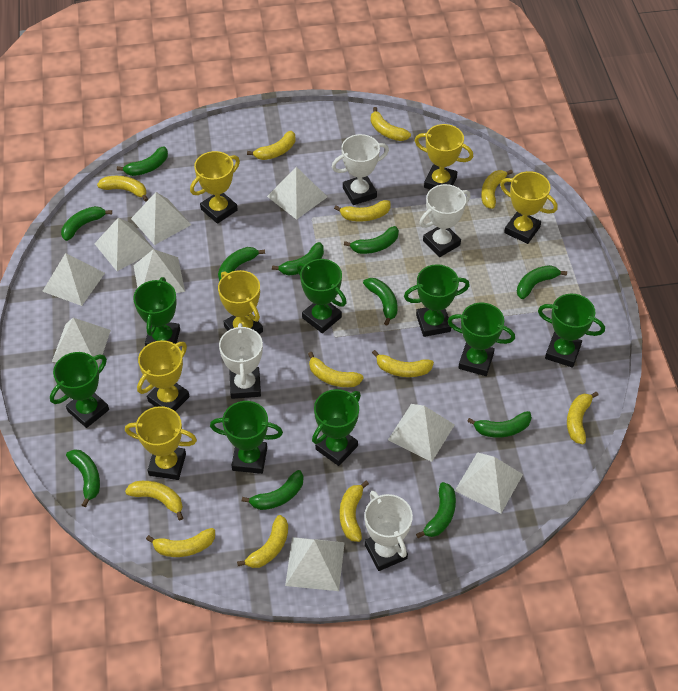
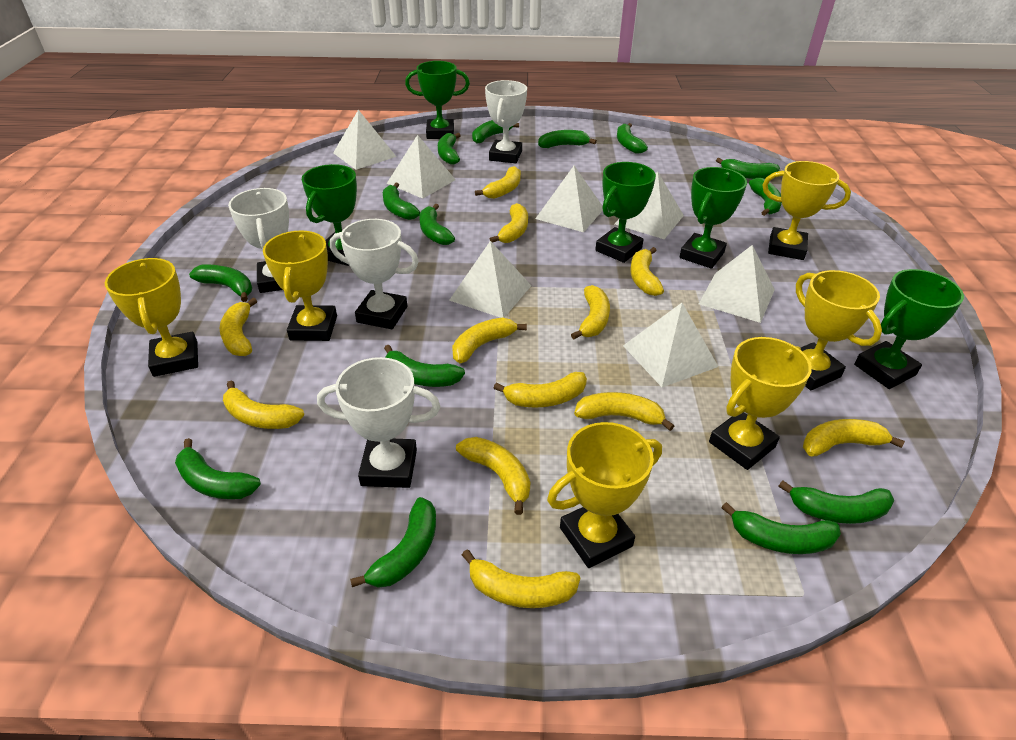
green banana: [61,206,112,241] [66,449,100,507] [117,146,168,176] [218,247,265,281] [242,470,303,510] [272,242,324,276] [344,226,399,254] [363,278,398,326] [416,482,456,538] [467,411,532,437] [517,265,567,299] = 11 -> [175,438,261,499] [189,264,252,302] [350,497,436,588] [383,183,420,220] [384,345,465,387] [419,204,455,245] [438,133,461,164] [472,120,519,144] [538,130,597,148] [617,123,648,154] [716,158,780,179] [721,502,841,554] [749,178,782,216] [778,480,894,524] = 14
green trophy: [50,352,109,428] [133,277,180,346] [210,401,283,474] [297,259,347,333] [312,389,361,466] [404,264,470,337] [448,303,515,376] [538,294,605,368] = 8 -> [302,164,357,266] [405,61,470,139] [595,162,656,263] [679,167,747,269] [854,269,964,389] = 5
white pyramid: [42,253,105,306] [52,318,111,367] [94,218,154,271] [131,192,191,245] [133,249,185,293] [267,167,327,220] [285,537,345,591] [388,404,455,462] [455,452,523,514] = 9 -> [333,110,396,170] [387,135,456,199] [449,241,532,318] [535,166,603,233] [615,171,684,239] [623,303,718,387] [699,245,775,323] = 7

